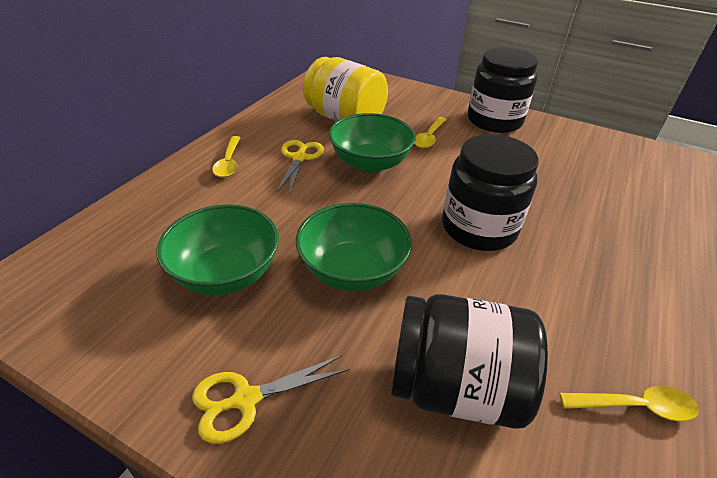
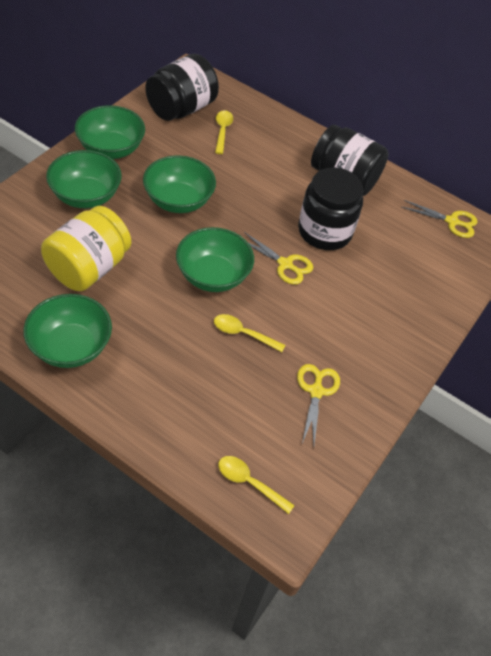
green bowl: [156,204,279,295] [296,203,412,291] [329,113,416,173] = 3 -> [23,294,112,368] [46,150,122,208] [75,105,145,159] [143,155,216,213] [176,227,254,292] = 5
yellow scissors: [192,355,349,444] [277,140,324,195] = 2 -> [244,232,313,285] [297,364,340,444] [402,200,478,238] = 3

